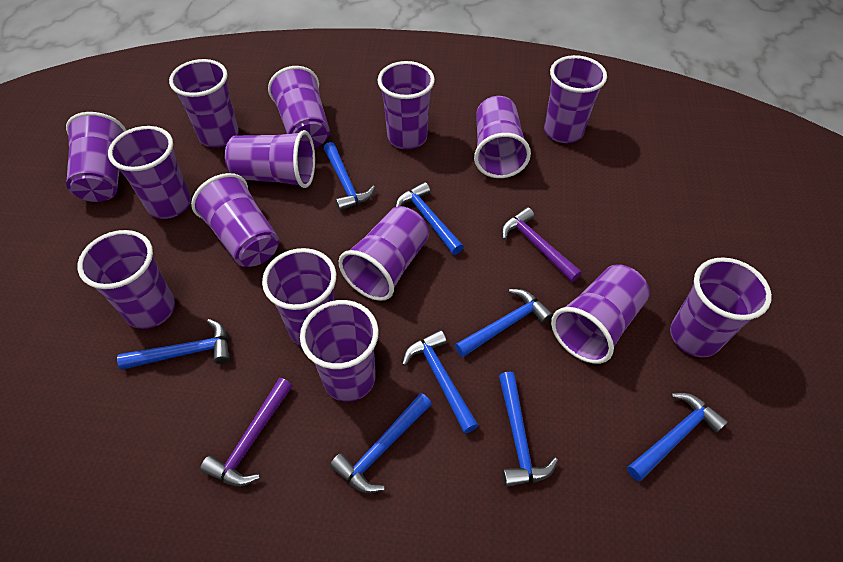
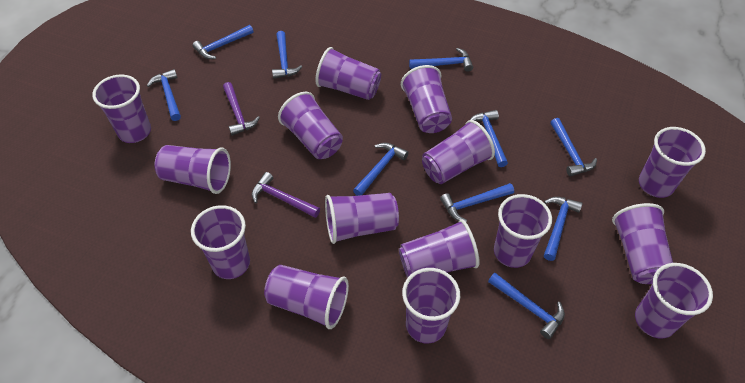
blue hammer: [117,319,230,370] [323,142,375,211] [330,393,432,493] [395,182,464,255] [402,330,478,433] [455,289,553,357] [499,372,558,487] [627,393,728,481] = 8 -> [147,69,181,121] [192,25,254,59] [272,31,302,79] [353,143,409,196] [409,48,473,72] [440,183,514,222] [470,110,508,167] [488,273,565,339] [544,197,583,261] [550,118,597,177] = 10

